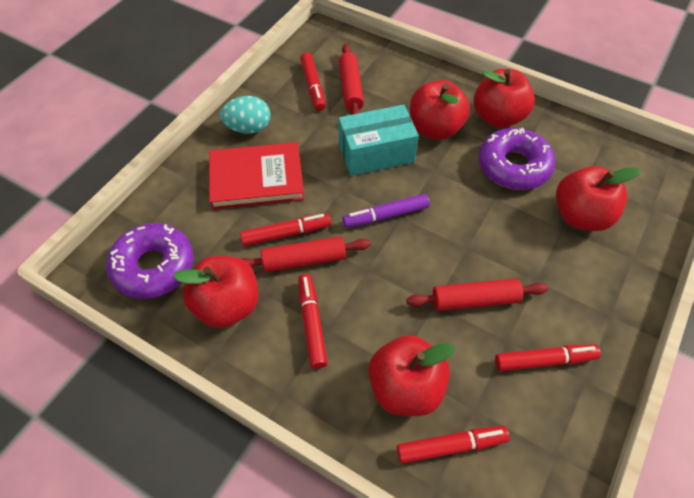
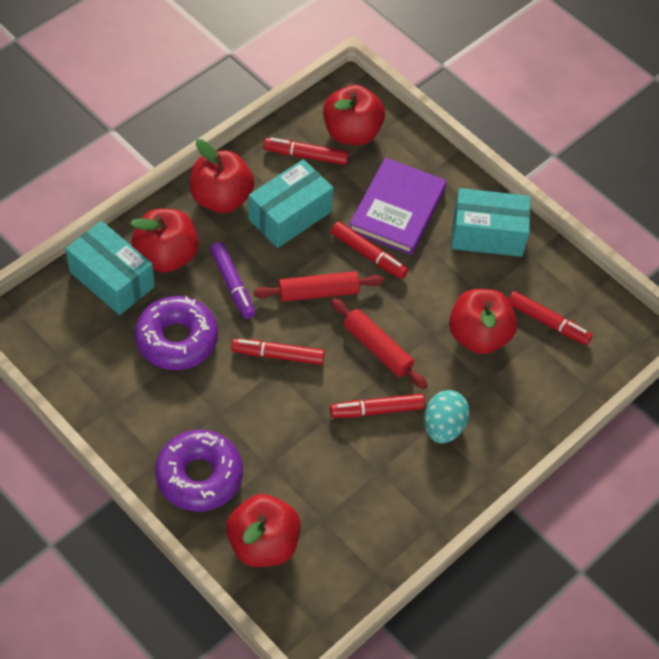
purple book: none = 0 -> [349,157,447,255] = 1
red book: [209,142,304,210] = 1 -> none = 0
red rolling pin: [242,236,371,272] [339,44,364,115] [406,278,548,311] = 3 -> [253,271,384,302] [331,298,428,389] = 2
turquoise box: [338,105,419,176] = 1 -> [65,221,155,315] [248,159,334,248] [451,188,531,257] = 3

